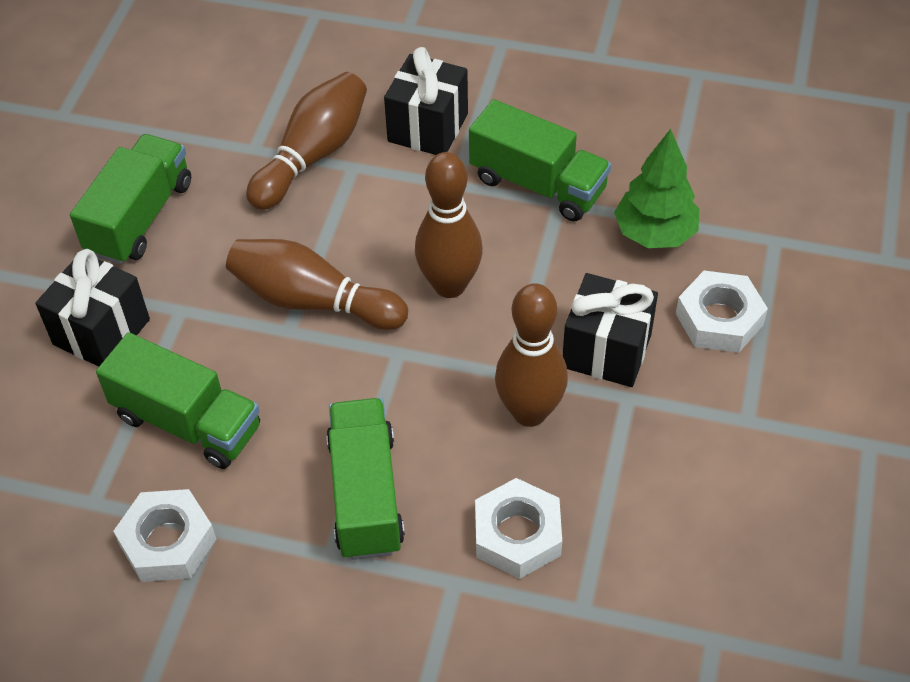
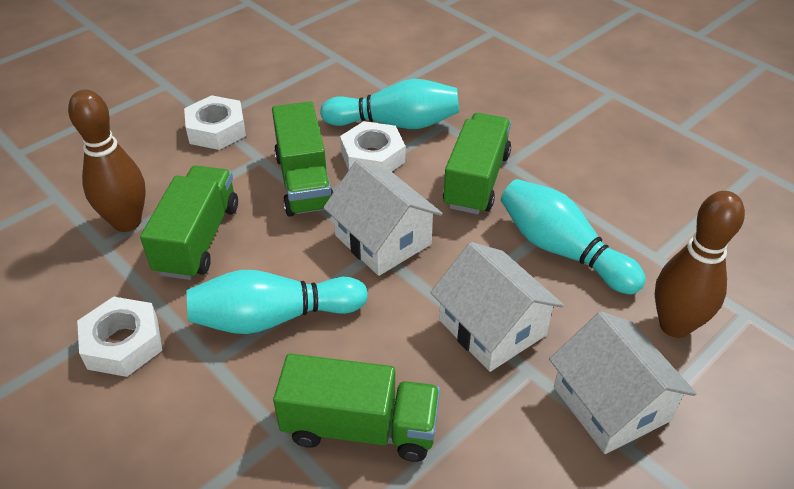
black gift: [35,249,150,367] [384,47,468,155] [563,273,658,387] = 3 -> none = 0
brown bowling pin: [226,239,408,330] [246,72,367,210] [415,152,483,298] [495,283,568,427] = 4 -> [68,89,146,232] [655,191,745,338] = 2
green tree: [614,129,699,248] = 1 -> none = 0
turquoise bowling pin: none = 0 -> [187,270,368,334] [320,79,459,129] [501,179,646,294] = 3
white house: none = 0 -> [323,160,443,276] [430,242,564,372] [549,311,697,454] = 3

